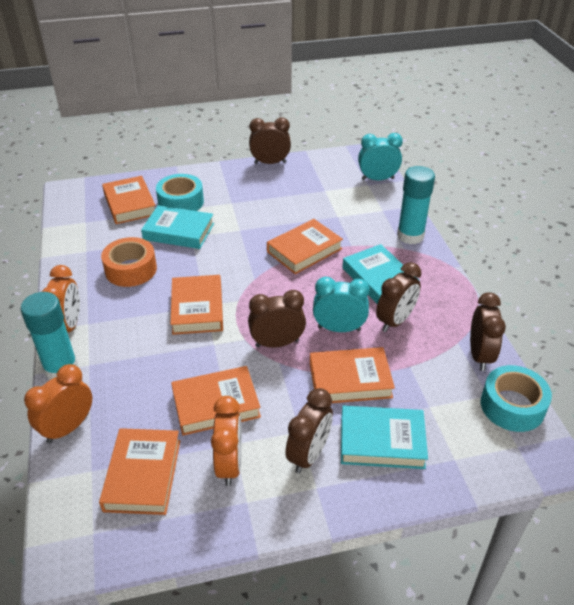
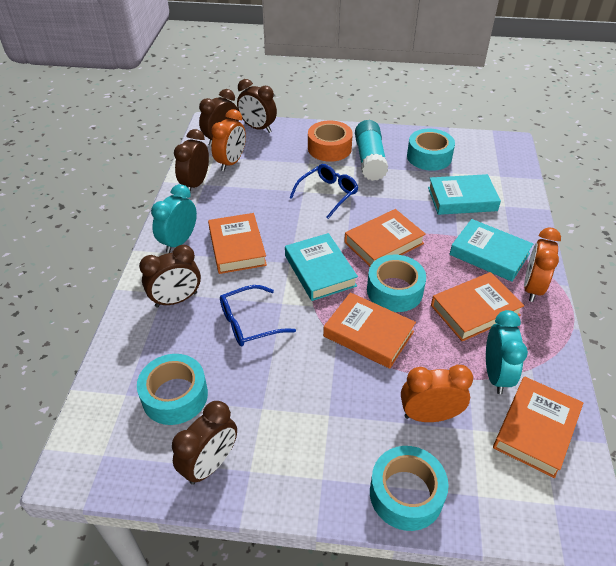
blue glasses: none = 0 -> [220,285,296,347] [289,164,358,219] = 2
orange book: [99,428,180,515] [102,176,156,224] [171,275,223,335] [171,366,261,436] [267,219,343,274] [310,347,395,403] = 6 -> [208,213,267,274] [323,292,416,369] [344,209,426,266] [431,272,524,341] [493,376,583,478] = 5
turquoise glue stick: [20,292,78,380] [397,166,435,244] = 2 -> [355,120,388,181] = 1
turquoise tape: [156,174,204,211] [481,365,552,432] = 2 -> [137,354,208,425] [367,255,426,312] [370,446,449,531] [407,129,455,171] = 4

